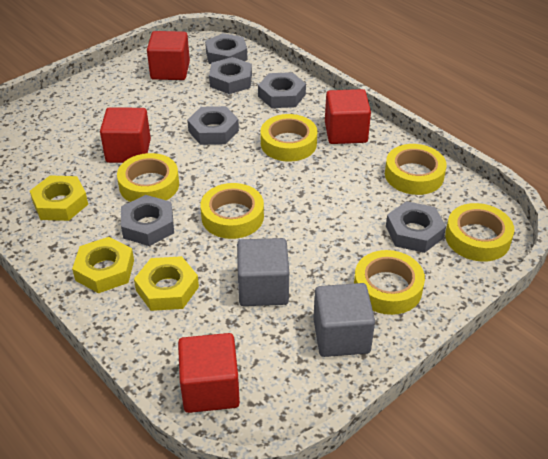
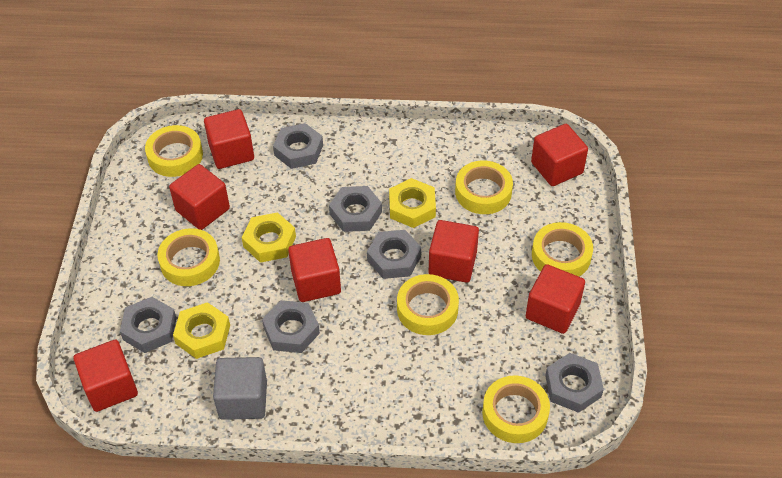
grey cube: [237,238,289,306] [313,283,375,357] = 2 -> [213,357,267,420] = 1
red cube: [100,107,151,163] [147,31,190,80] [178,333,240,413] [325,89,371,144] = 4 -> [73,339,138,412] [169,164,230,230] [204,109,254,169] [288,238,341,302] [429,220,479,283] [526,264,585,334] [531,124,588,186] = 7

